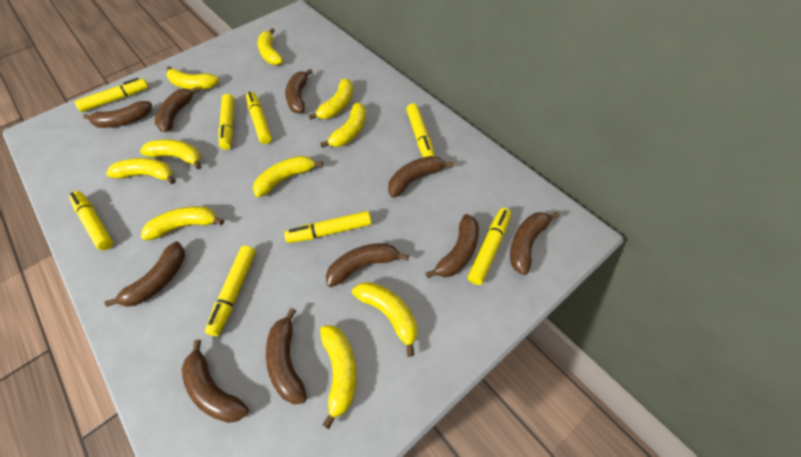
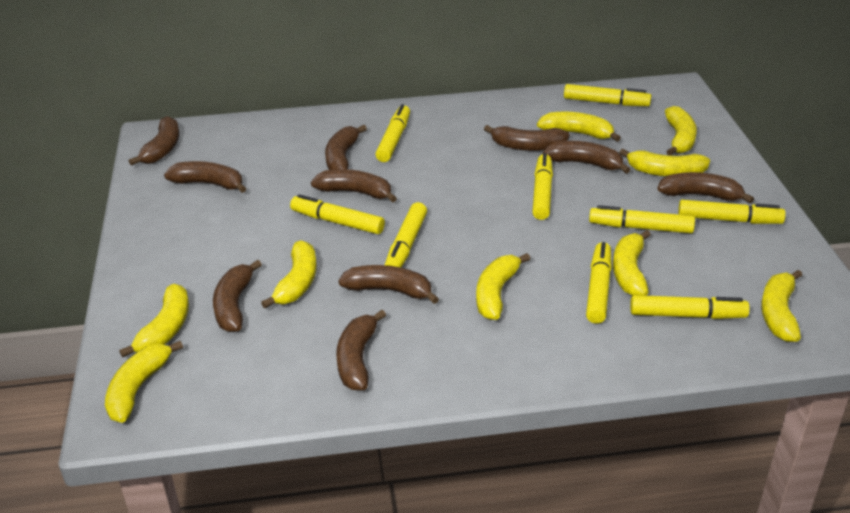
yellow banana: [106,158,175,184] [140,139,202,169] [141,206,224,241] [166,66,219,89] [253,156,323,197] [258,28,283,65] [308,78,353,120] [320,103,366,148] [320,325,357,429] [352,282,417,357] = 10 -> [105,341,183,423] [119,284,189,357] [261,240,317,308] [476,253,530,320] [537,112,621,141] [613,230,651,296] [619,149,710,177] [665,106,697,156] [761,270,802,342] = 9
yellow marker: [69,191,113,250] [74,78,149,112] [205,246,256,336] [218,94,234,150] [246,92,272,144] [284,211,371,243] [406,103,435,158] [468,208,511,285] = 8 -> [290,194,385,234] [375,104,410,162] [385,202,427,268] [532,153,553,220] [564,84,652,106] [586,242,612,324] [589,205,695,233] [630,295,750,319] [678,200,786,224] = 9

